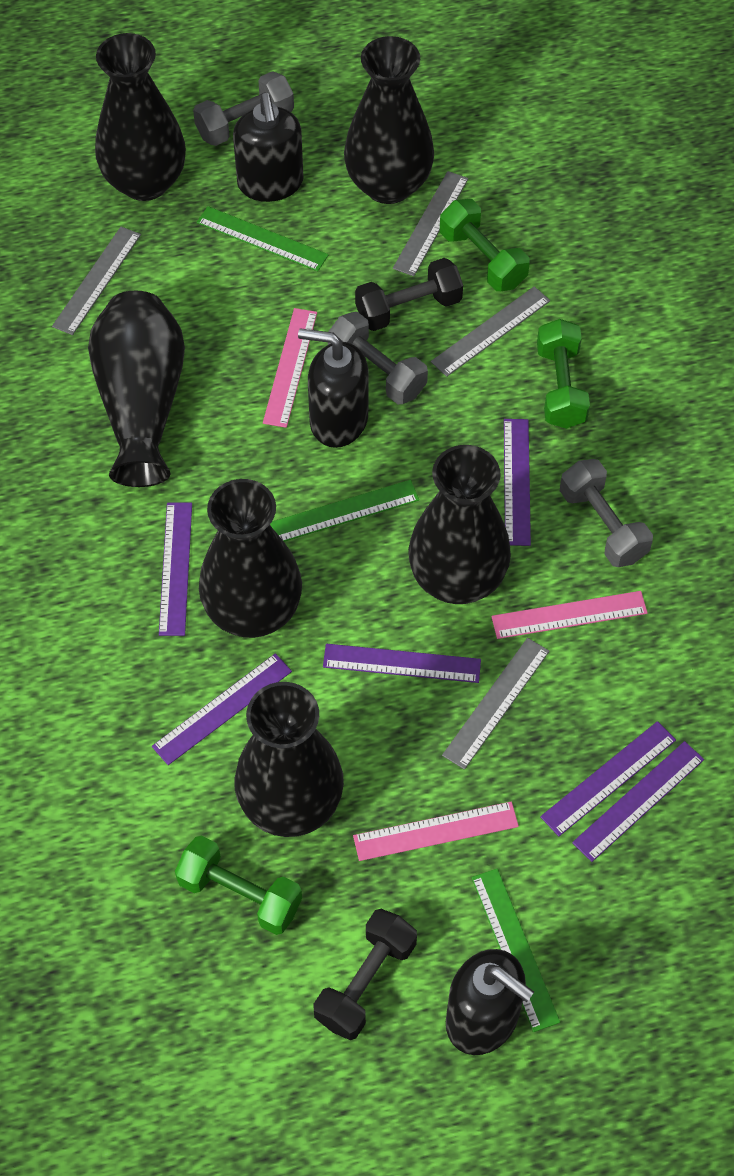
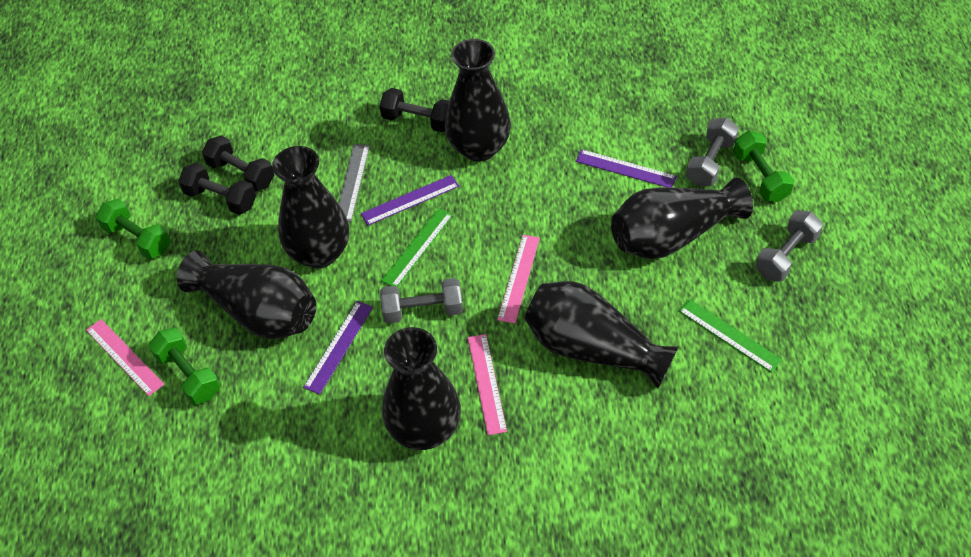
black dumbbell: [313,909,417,1040] [355,258,463,331] = 2 -> [178,163,256,215] [202,135,274,192] [380,88,449,132] = 3
black soap dispenser: [233,93,303,202] [298,328,368,448] [446,949,534,1055] = 3 -> none = 0
green ruler: [197,206,329,271] [270,480,419,542] [472,868,560,1032] = 3 -> [381,208,453,287] [678,299,782,373] = 2
grey ruler: [52,227,141,335] [393,171,468,276] [431,286,550,377] [442,638,550,770] = 4 -> [339,144,370,222] = 1
purple ruler: [152,653,292,765] [159,503,192,636] [323,644,481,683] [504,419,531,546] [540,721,676,836] [572,741,704,862] = 6 -> [303,301,373,394] [361,175,459,226] [576,149,677,187] = 3

